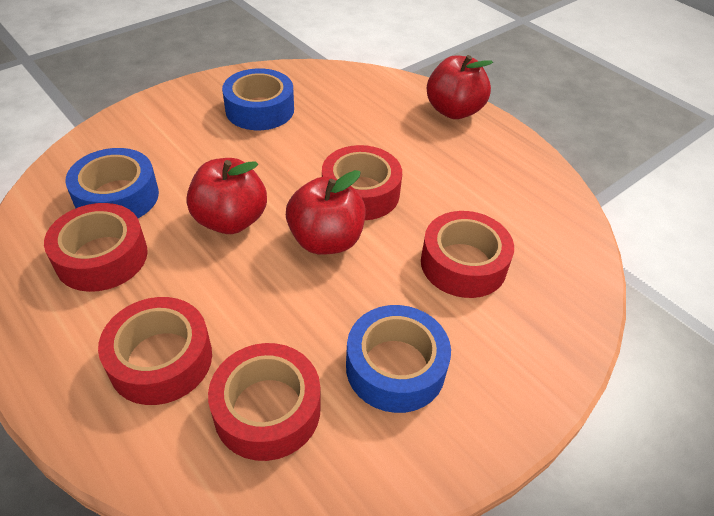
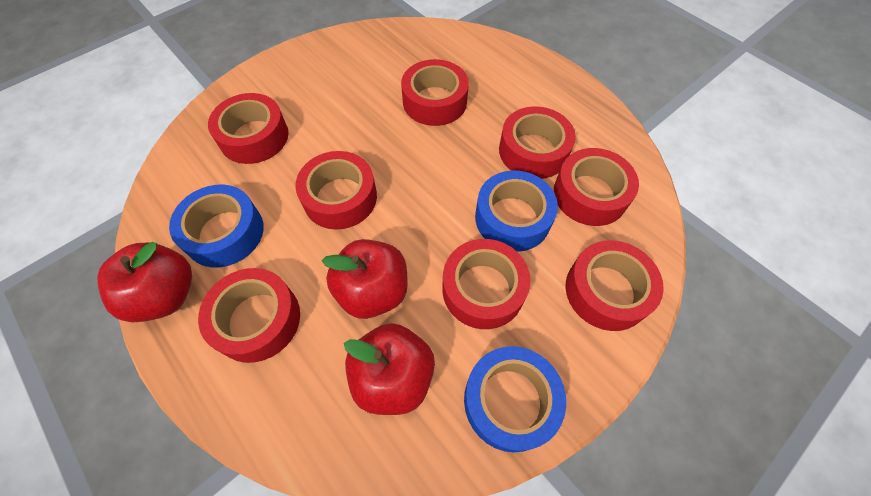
red tape: [44,203,148,292] [98,297,212,405] [208,343,321,461] [322,145,402,220] [421,211,514,298] = 5 -> [198,268,300,363] [208,93,289,164] [295,151,377,230] [401,59,469,126] [442,239,531,329] [499,106,576,179] [554,148,639,226] [566,240,664,331] = 8

